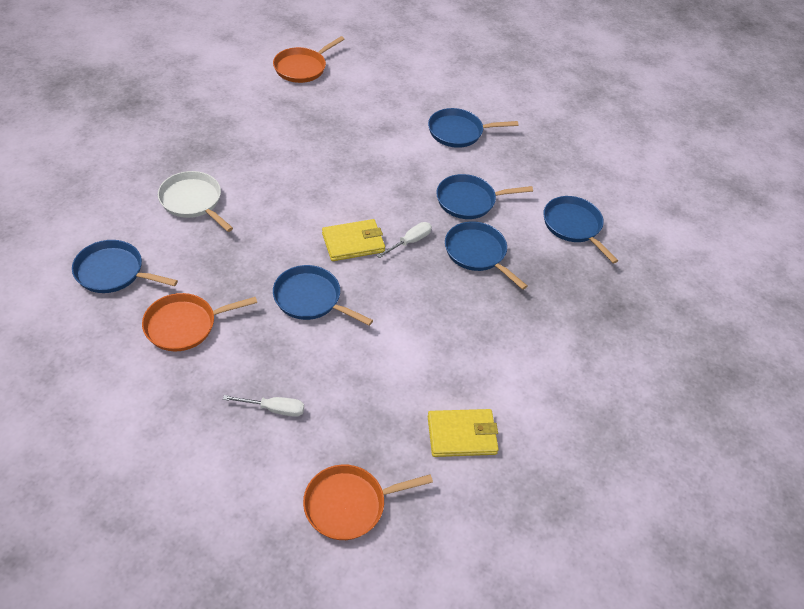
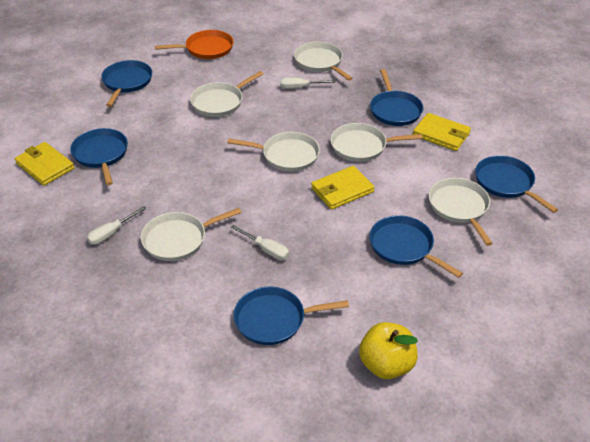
orange pan: [142,293,257,351] [273,36,345,83] [303,465,433,540] = 3 -> [155,30,234,59] = 1
white pan: [158,171,233,232] = 1 -> [141,208,241,261] [190,71,264,117] [227,132,320,172] [294,42,353,81] [330,123,423,162] [429,178,493,246] = 6
white screwdriver: [223,395,304,417] [377,222,432,258] = 2 -> [87,206,147,245] [231,225,289,260] [280,78,336,89] = 3
yellow apple: none = 0 -> [359,322,418,379] = 1
yellow wallet: [322,219,385,261] [428,409,499,457] = 2 -> [15,142,74,186] [311,166,374,210] [413,113,471,151] = 3

